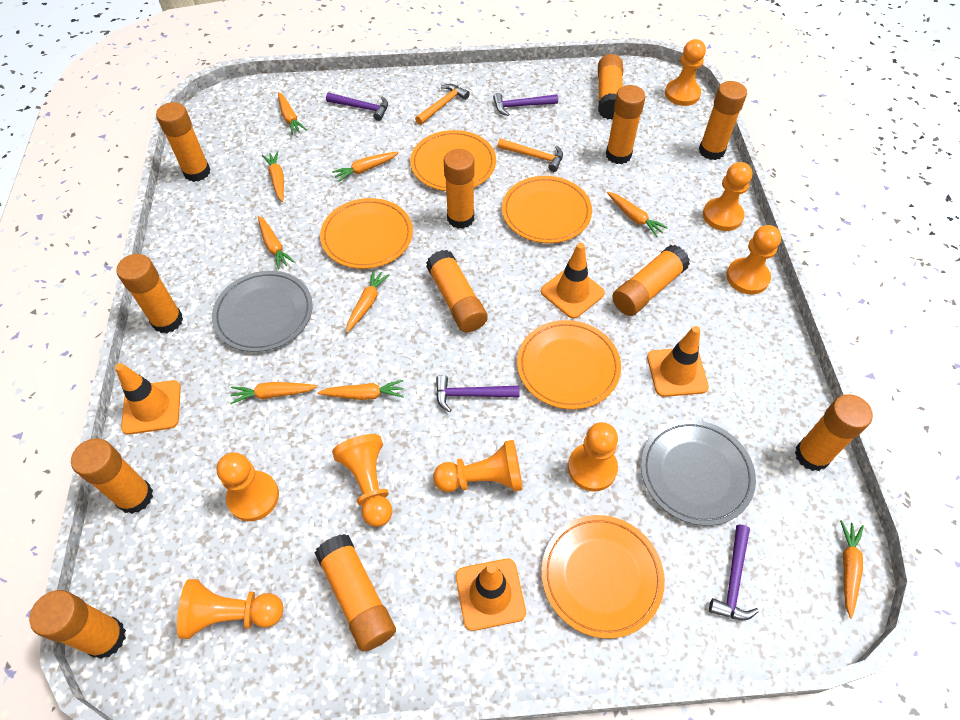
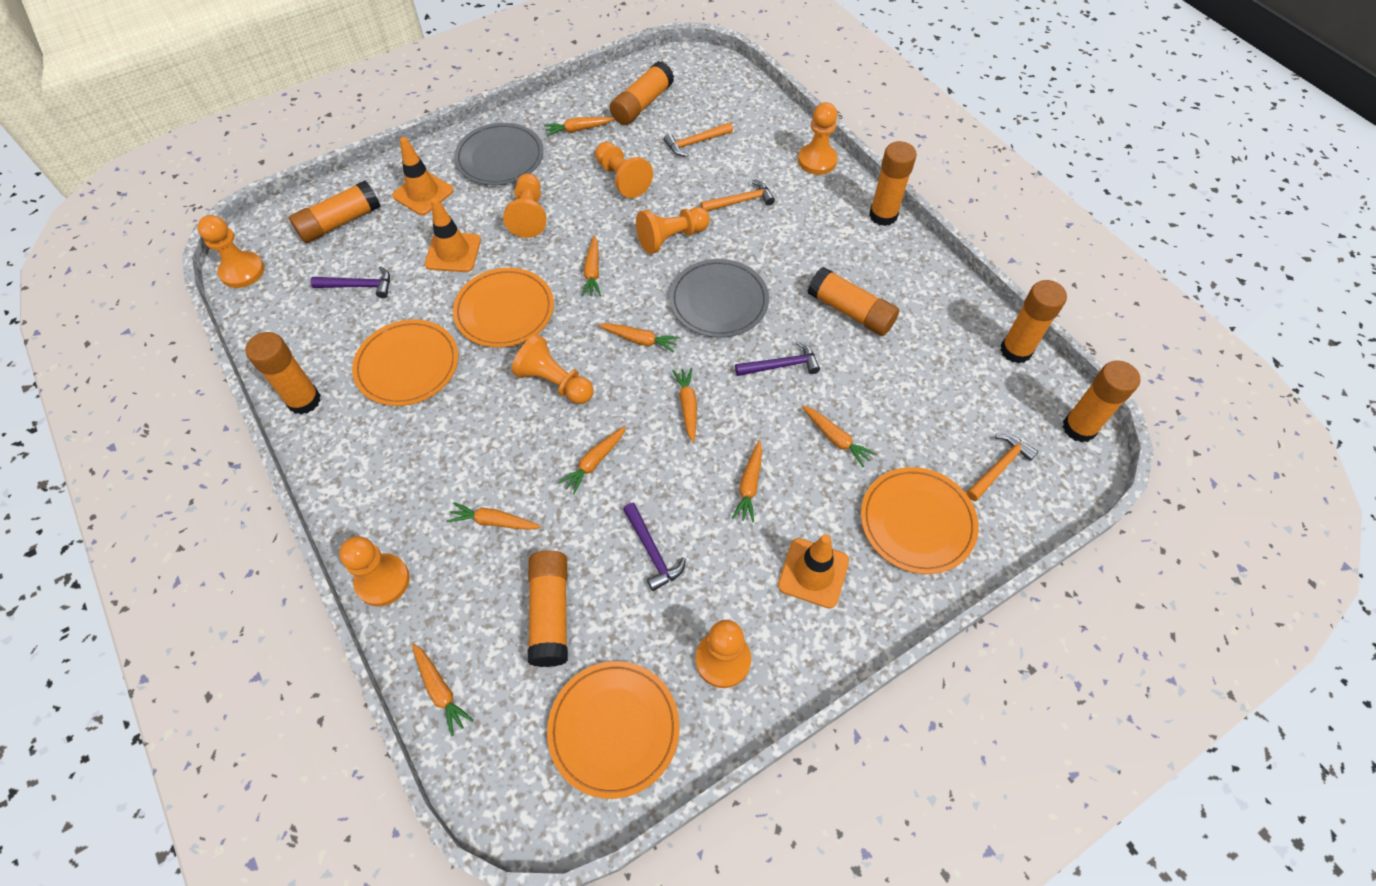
orange glue stick: [29,590,126,659] [71,438,153,514] [116,254,183,333] [156,102,211,182] [314,534,396,652] [426,250,488,332] [443,149,475,229] [598,54,623,120] [606,85,646,164] [612,245,690,316] [699,81,747,160] [795,394,873,471] = 12 -> [245,332,321,415] [289,181,381,243] [528,550,568,667] [610,61,674,125] [808,267,899,336] [869,141,917,226] [1000,280,1067,364] [1063,360,1140,442] = 8
orange hammer: [415,84,470,125] [497,138,563,172] = 2 -> [664,122,733,157] [700,180,775,212] [966,434,1038,501] = 3
orange plate: [320,198,413,269] [410,130,496,191] [502,176,592,243] [517,320,621,409] [541,515,665,638] = 5 -> [352,320,458,406] [453,268,554,348] [547,661,680,799] [861,467,979,574] = 4
orange traffic cone: [115,363,181,435] [456,559,526,631] [541,243,605,319] [647,326,709,397] = 4 -> [392,137,454,215] [425,197,481,272] [778,534,849,608] = 3
purple hammer: [326,93,388,121] [436,375,519,412] [493,93,558,116] [709,525,759,620] = 4 -> [311,266,390,298] [623,503,686,591] [735,341,820,376] = 3

